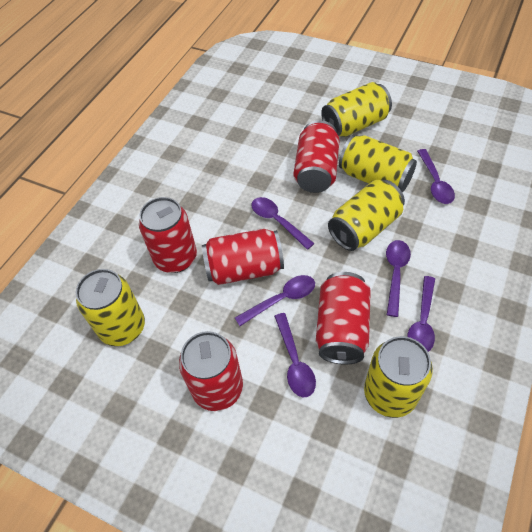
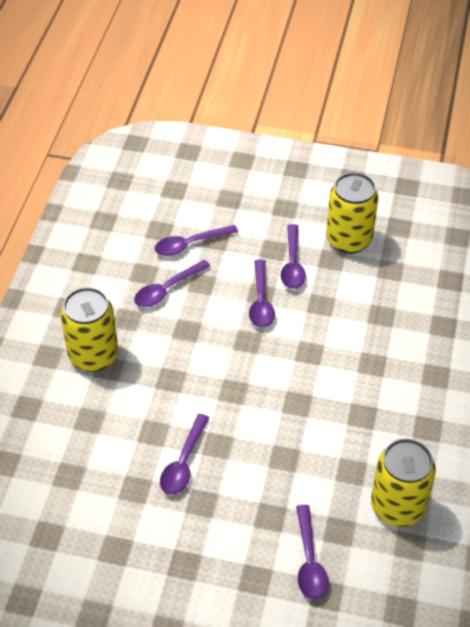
red can: [139,197,197,273] [179,331,243,411] [202,229,284,285] [294,120,340,193] [316,272,371,364] = 5 -> none = 0
yellow can: [76,269,145,346] [321,82,392,137] [328,180,405,251] [339,135,417,192] [364,336,433,418] = 5 -> [61,287,118,372] [326,172,378,254] [371,438,436,527] = 3

